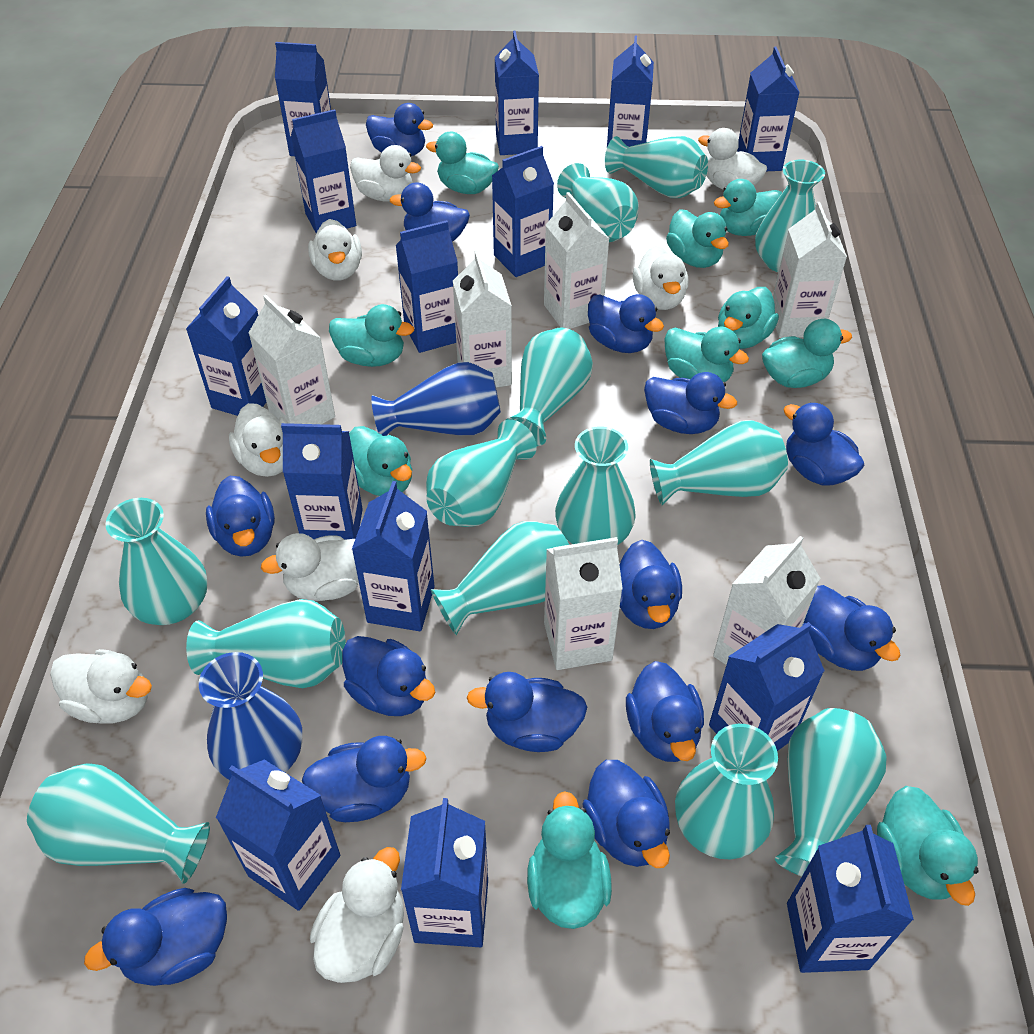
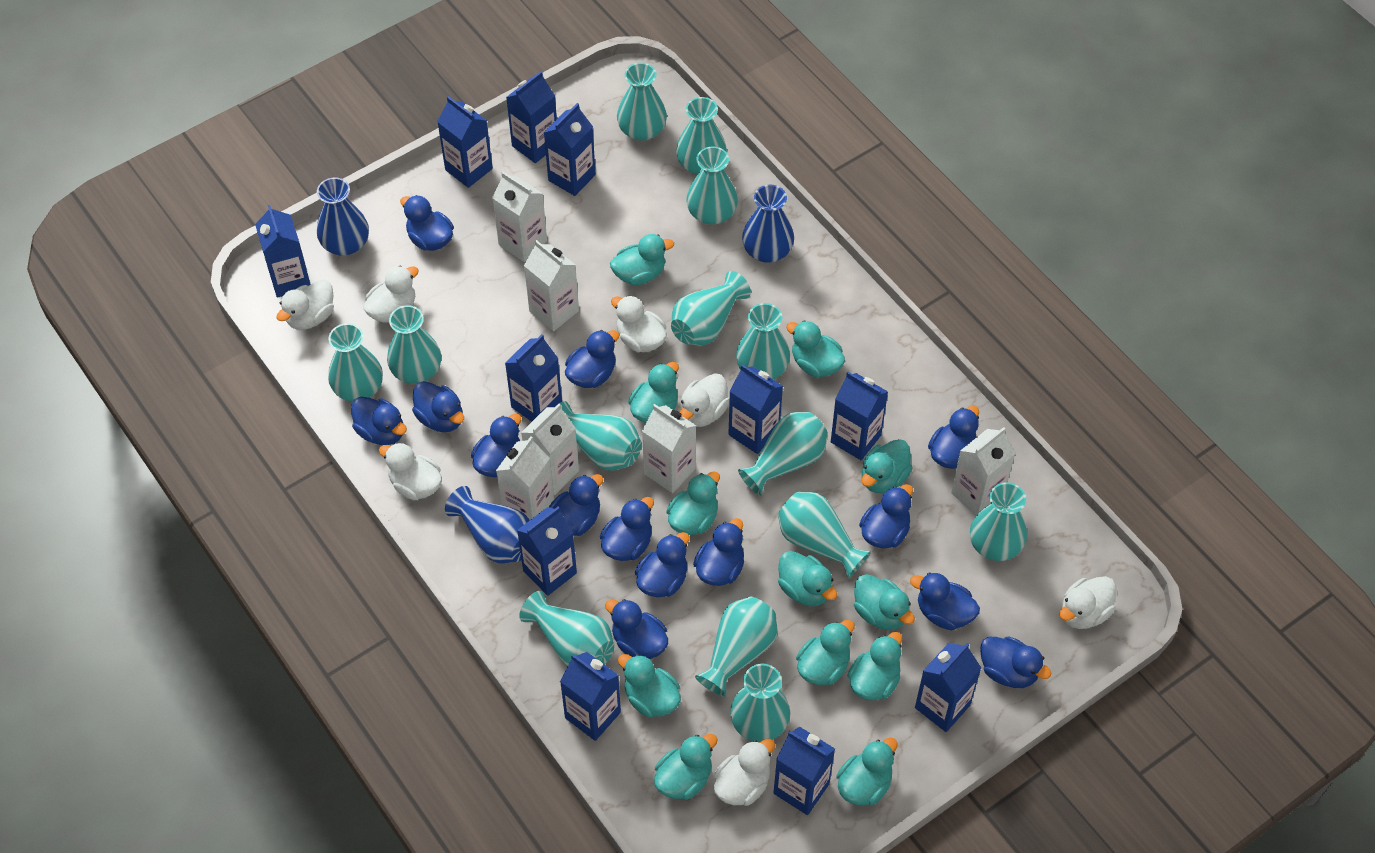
blue carton: [186,276,266,416] [216,759,340,911] [275,42,331,156] [281,423,363,540] [291,109,356,233] [352,481,435,631] [395,220,458,353] [401,798,488,947] [492,146,554,277] [495,31,539,155] [607,36,654,147] [709,622,825,751] [737,47,800,171] [787,825,914,973] = 14 -> [255,205,311,298] [437,96,493,188] [505,334,562,422] [506,71,557,163] [517,506,577,596] [544,103,596,196] [560,652,621,741] [728,364,783,454] [774,726,835,815] [831,372,888,460] [915,643,981,732] = 11
blue vase: [199,652,302,780] [371,362,501,436] = 2 -> [317,177,369,255] [445,486,530,563] [742,185,794,263] = 3
turquoise duck: [329,304,414,367] [349,426,412,496] [426,132,499,194] [527,791,612,929] [664,327,749,382] [666,209,729,268] [714,179,782,236] [718,287,779,349] [762,319,852,388] [877,786,978,906] = 10 -> [610,234,674,285] [618,654,681,718] [628,362,679,423] [654,734,718,800] [666,471,720,535] [778,551,837,606] [786,320,845,377] [796,620,855,685] [837,738,898,805] [847,632,902,700] [854,574,915,630] [861,439,912,493] = 12
turquoise vase: [27,763,210,884] [106,498,208,625] [186,599,346,688] [426,420,537,527] [431,521,569,635] [506,328,593,446] [555,427,636,544] [557,163,638,242] [605,136,708,198] [650,420,788,505] [675,724,778,859] [755,160,825,272] [775,708,886,877] = 13 -> [328,323,383,402] [387,305,441,384] [519,591,614,667] [559,401,641,471] [617,63,667,141] [671,271,751,345] [676,97,727,175] [686,146,738,224] [695,597,777,697] [730,663,790,742] [736,303,790,379] [738,412,828,496] [778,491,871,578] [970,482,1027,561] = 14
white duck: [50,649,152,723] [229,403,288,477] [261,533,359,601] [308,219,362,281] [310,847,404,983] [350,145,421,202] [633,246,688,310] [698,128,767,190] = 8 -> [276,280,334,330] [363,266,419,323] [379,443,442,500] [611,295,667,352] [680,373,730,427] [713,739,775,806] [1059,576,1116,629] = 7

